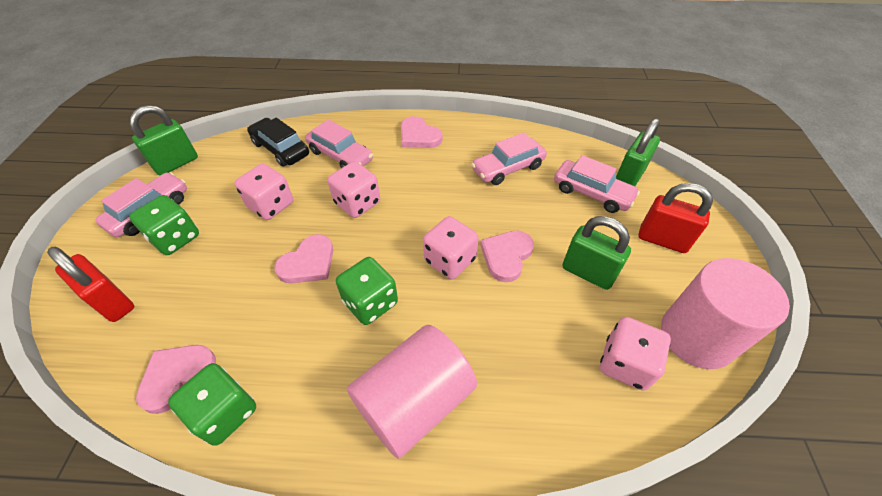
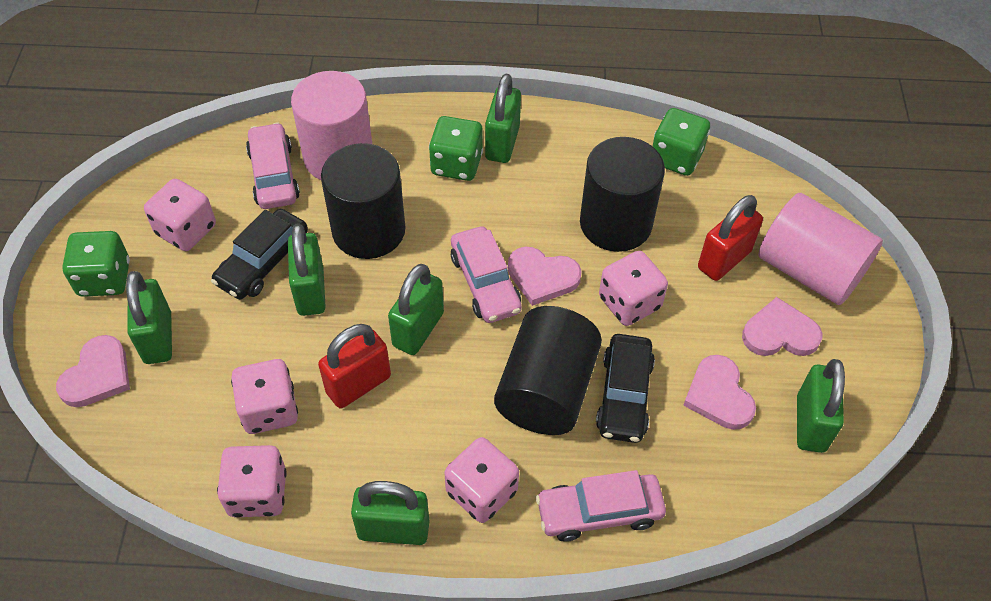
black car: [247,118,309,167] = 1 -> [211,209,308,299] [596,334,655,443] = 2
black cylinder: none = 0 -> [321,143,406,259] [494,306,602,435] [580,137,665,252] = 3
green padlock: [130,105,198,175] [562,216,631,290] [616,118,660,186] = 3 -> [126,271,172,364] [288,223,326,316] [351,481,430,545] [388,264,444,355] [485,74,521,163] [797,359,845,453] = 6
pink car: [96,172,187,237] [305,119,373,168] [471,133,547,185] [554,155,640,213] = 4 -> [246,123,300,209] [451,226,522,323] [536,470,666,541] = 3
pink dice: [235,164,293,220] [328,161,380,218] [423,216,479,279] [600,317,671,391] = 4 -> [144,179,216,251] [217,445,287,517] [231,359,298,434] [444,437,519,523] [599,251,668,326] = 5

